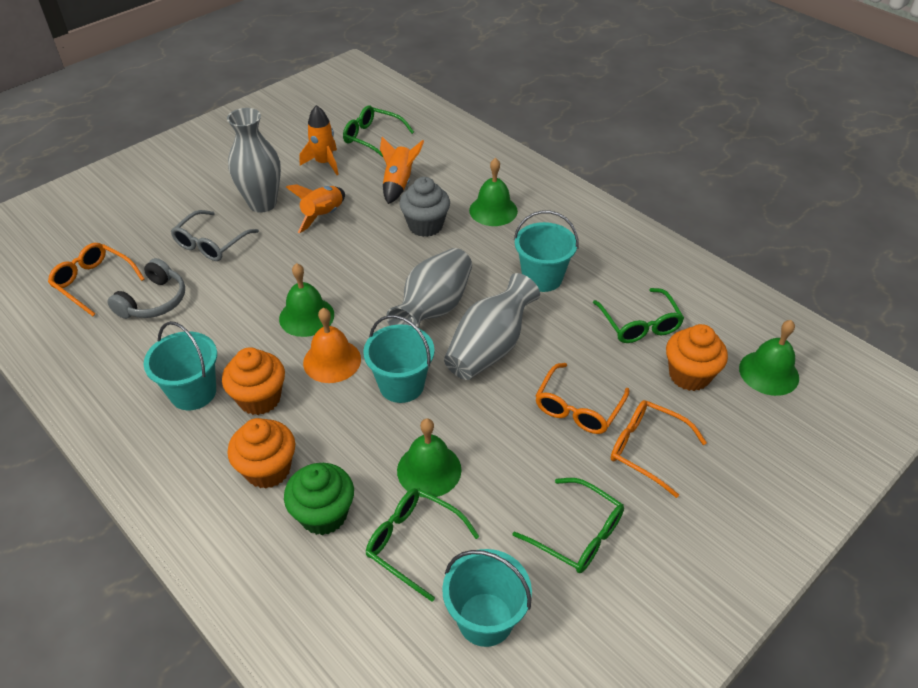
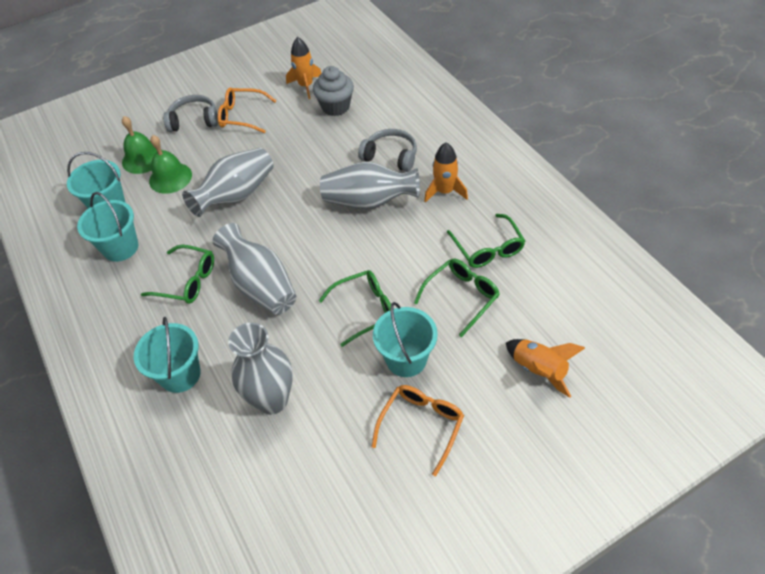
green bell: [279,263,334,337] [397,418,462,498] [469,158,518,226] [739,320,799,396] = 4 -> [122,116,162,174] [149,135,192,194] = 2
green cupcake: [284,463,354,535] = 1 -> none = 0
grey glasses: [171,210,259,261] = 1 -> none = 0
grey headphones: [107,258,185,319] = 1 -> [163,95,218,132] [358,129,417,172] = 2
grey vase: [227,108,281,213] [386,248,472,328] [444,273,540,380] = 3 -> [182,148,273,217] [213,223,297,315] [228,323,293,415] [320,162,420,210] = 4
orange bell: [303,308,361,383] = 1 -> none = 0
orange cupcake: [222,347,285,415] [227,418,295,488] [666,324,728,391] = 3 -> none = 0
orange glasses: [48,243,145,316] [535,363,629,434] [611,400,707,498] = 3 -> [218,88,277,133] [371,385,464,476] = 2

